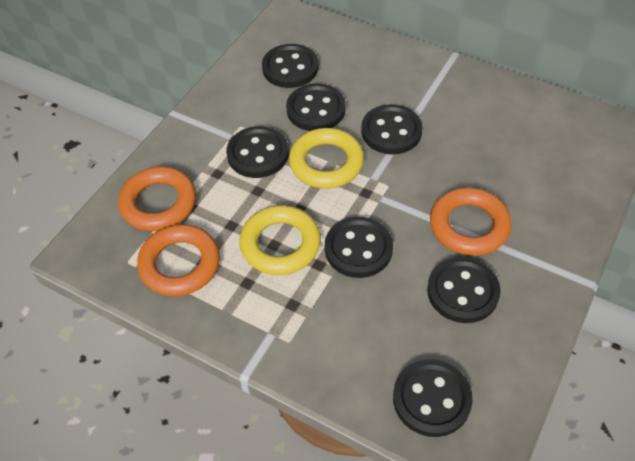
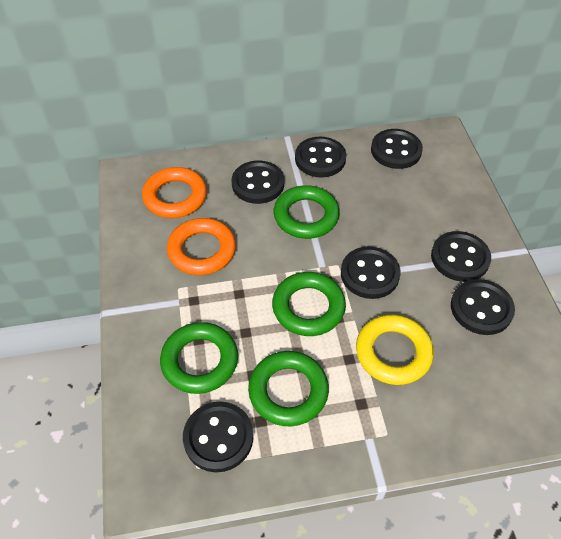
green ring: none = 0 -> [160,322,238,394] [248,351,329,426] [272,272,346,336] [274,185,340,239] = 4
orange ring: [118,167,196,231] [137,224,220,296] [430,187,512,256] = 3 -> [142,167,207,218] [167,218,236,275] = 2
yellow ring: [239,205,321,275] [289,128,364,189] = 2 -> [356,315,434,385] = 1

